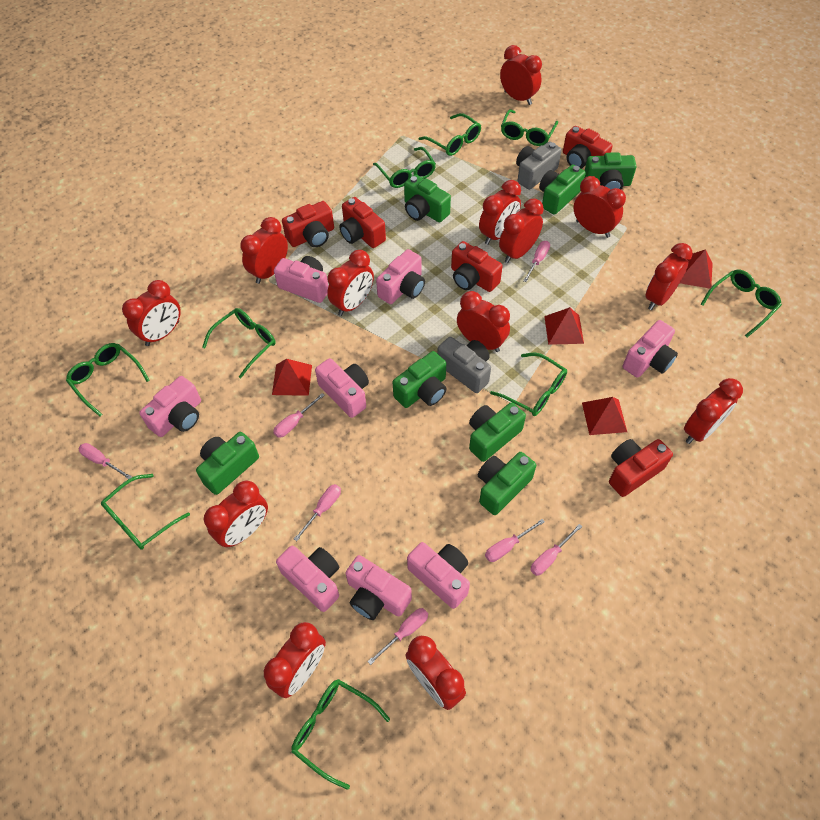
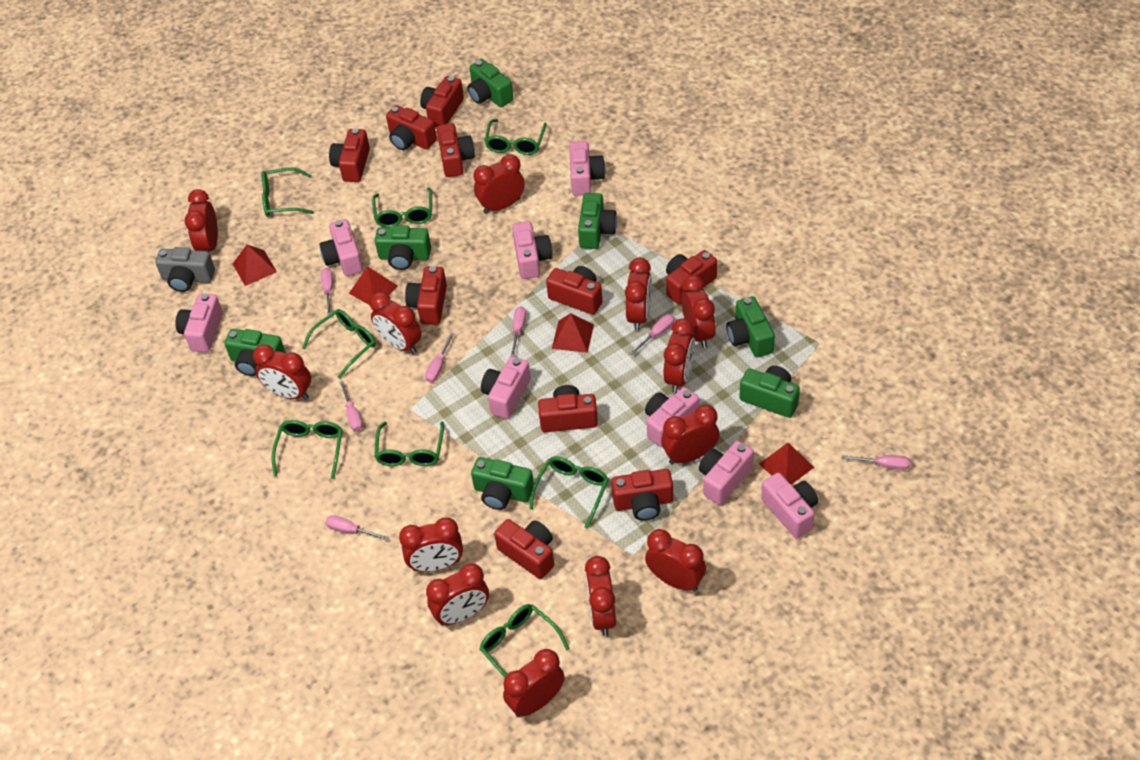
green glasses: [66,343,150,416] [101,474,190,550] [202,308,276,378] [291,679,390,790] [373,147,436,188] [419,113,481,156] [490,352,567,416] [501,109,558,146] [701,270,782,337] = 9 -> [262,168,314,217] [272,420,342,479] [302,309,376,379] [372,187,432,228] [374,421,444,466] [480,604,570,677] [484,119,547,155] [529,456,609,529] = 8
grey camera: [437,337,491,393] [516,141,562,190] = 2 -> [155,247,215,292] = 1
red camera: [282,201,334,247] [339,197,386,248] [451,241,503,292] [563,126,613,169] [609,439,673,497] = 5 -> [329,128,370,182] [386,105,437,150] [405,266,447,325] [420,76,464,127] [437,123,475,177] [494,519,554,579] [538,385,598,432] [546,266,602,315] [611,469,673,521] [666,250,717,305] = 10

